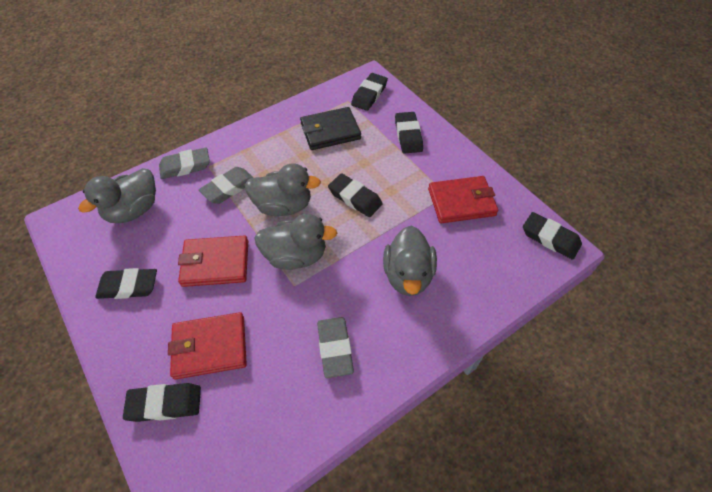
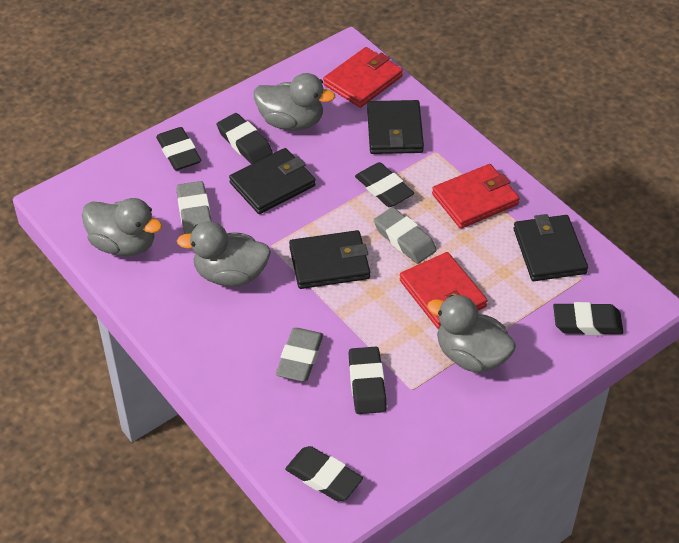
black wallet: [300,107,361,150] = 1 -> [229,148,316,214] [289,230,370,289] [367,100,424,154] [513,214,588,281] = 4

